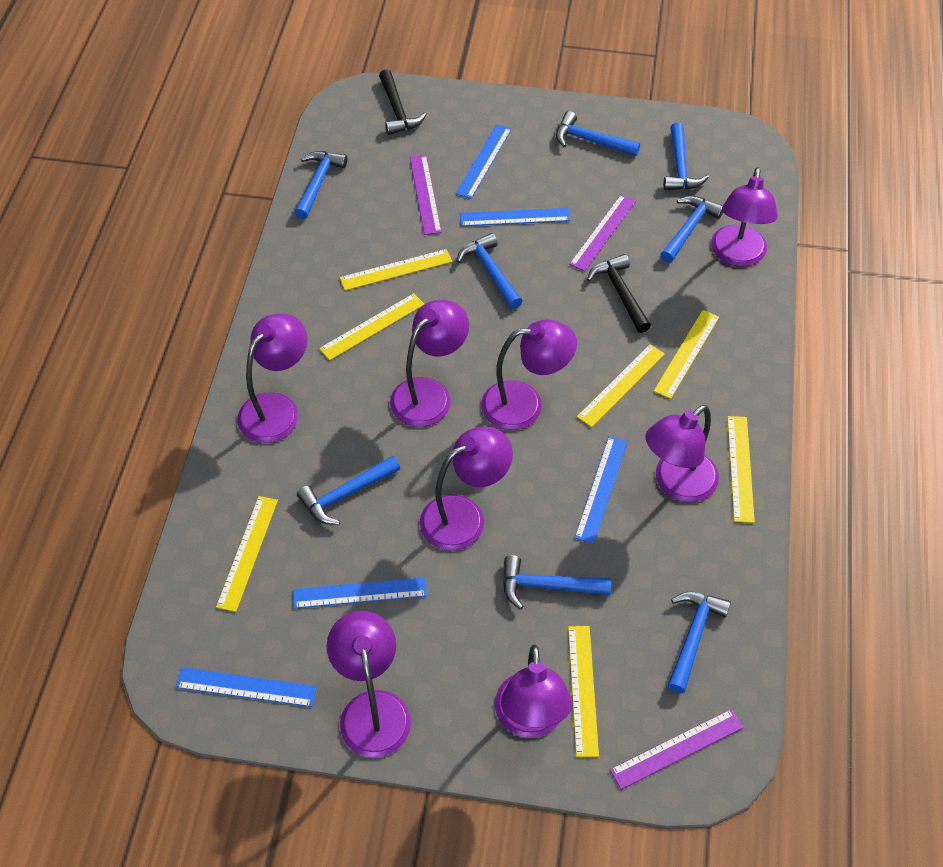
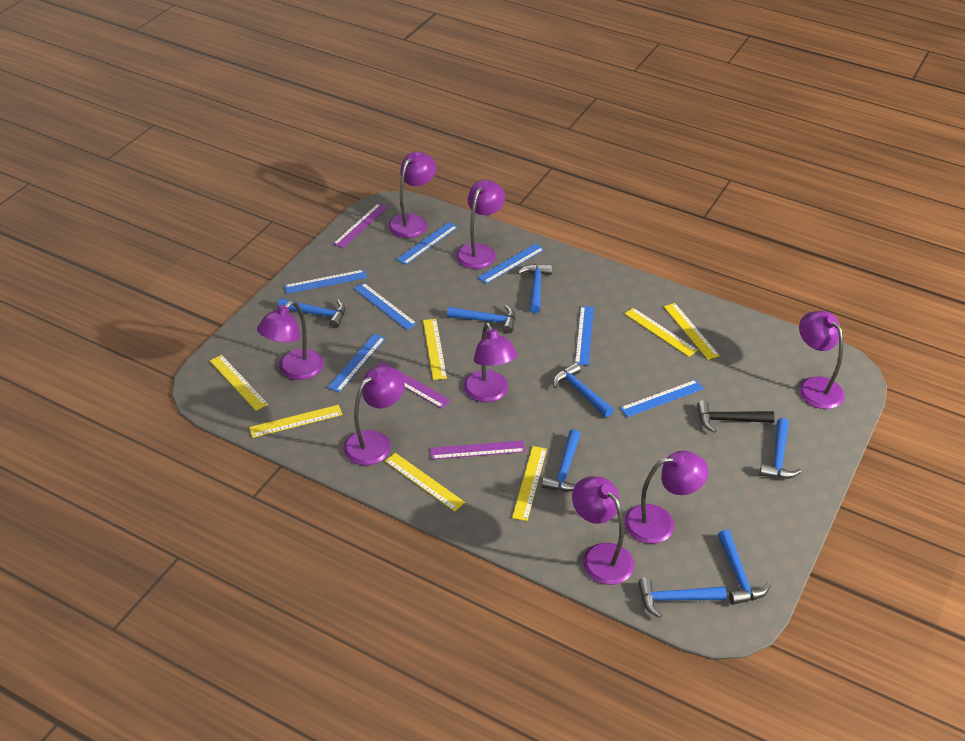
black hammer: [379,69,427,135] [587,254,651,333] = 2 -> [697,400,774,433] = 1
blue ruler: [176,667,317,707] [293,577,427,609] [456,124,512,199] [460,208,570,226] [575,436,628,544] = 5 -> [284,270,367,294] [328,334,386,393] [354,283,417,330] [396,222,458,265] [478,244,544,284] [575,306,594,365] [620,380,704,417] = 7

